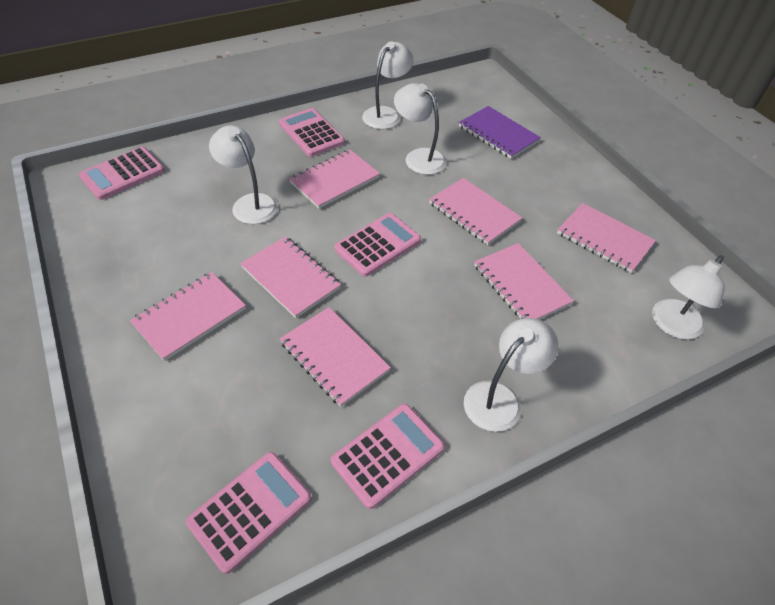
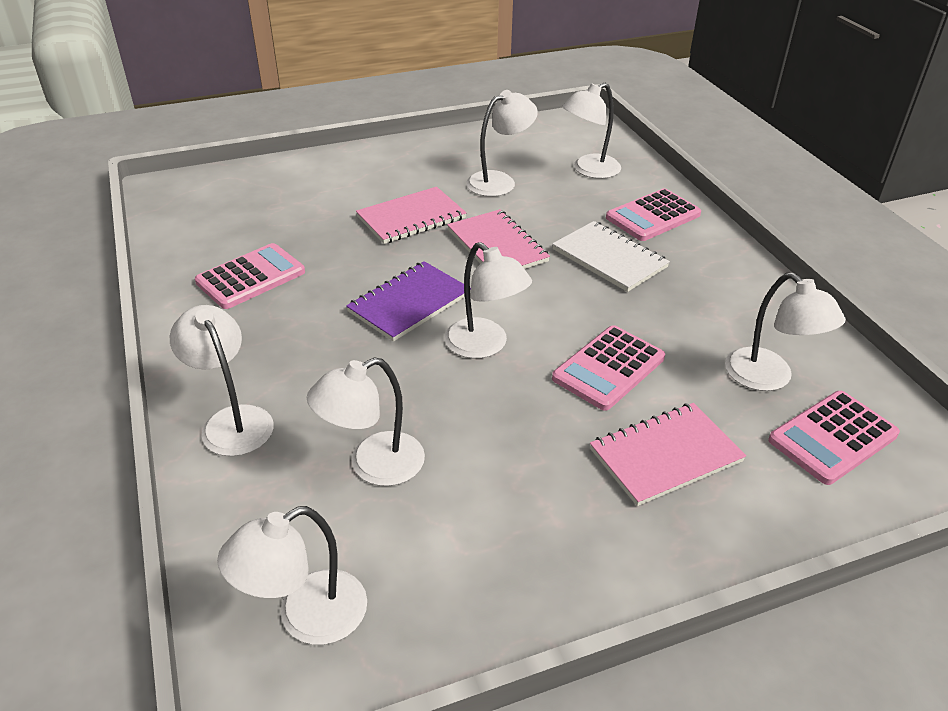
pink calculator: [79,147,165,200] [186,452,311,574] [279,108,345,157] [331,404,445,509] [334,213,421,277] = 5 -> [195,243,305,309] [552,325,665,411] [606,188,701,241] [768,391,900,485] = 4
pink notebook: [130,272,246,361] [240,236,341,318] [280,307,391,407] [289,150,380,209] [429,178,522,245] [474,243,574,320] [557,203,656,273] = 7 -> [356,187,466,244] [447,209,550,269] [590,403,746,506] = 3
white lamp: [209,125,278,224] [362,41,414,129] [394,83,446,175] [464,318,559,432] [652,255,725,340] = 5 -> [170,305,274,456] [217,506,367,645] [307,357,425,486] [445,242,532,359] [466,90,538,197] [562,83,621,179] [725,273,846,391] = 7
white notebook: none = 0 -> [552,221,670,292] = 1

